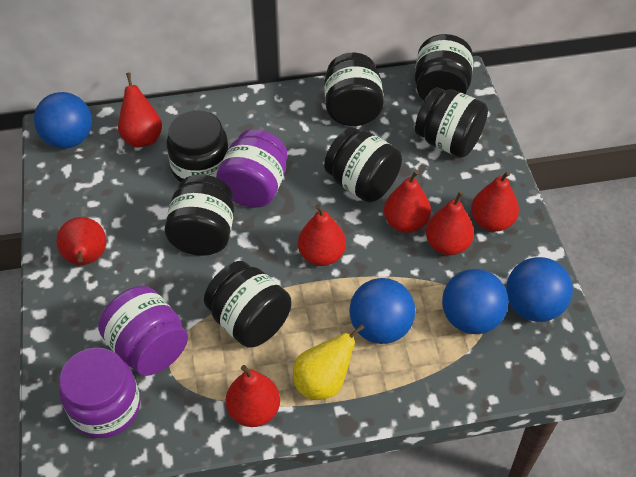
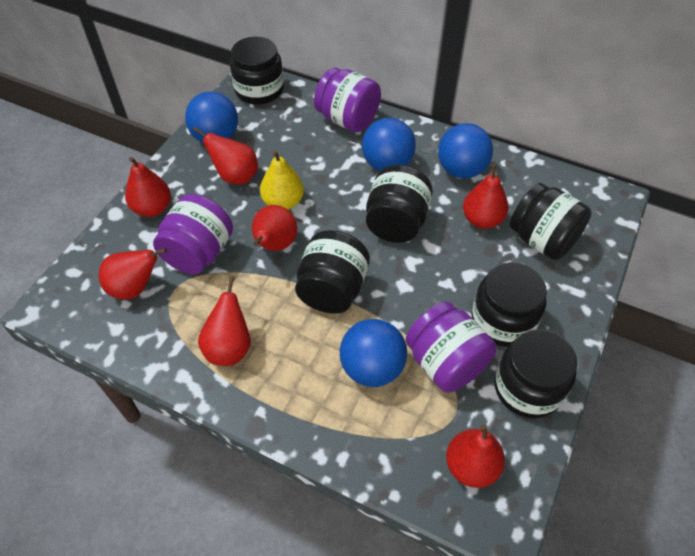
black jar: [165,175,234,256] [167,110,229,182] [204,261,291,348] [324,52,384,126] [324,127,402,203] [415,34,473,100] [415,87,488,158] = 7 -> [230,37,284,105] [295,230,370,314] [366,165,433,243] [471,262,547,347] [494,329,577,418] [510,183,592,260] = 6

